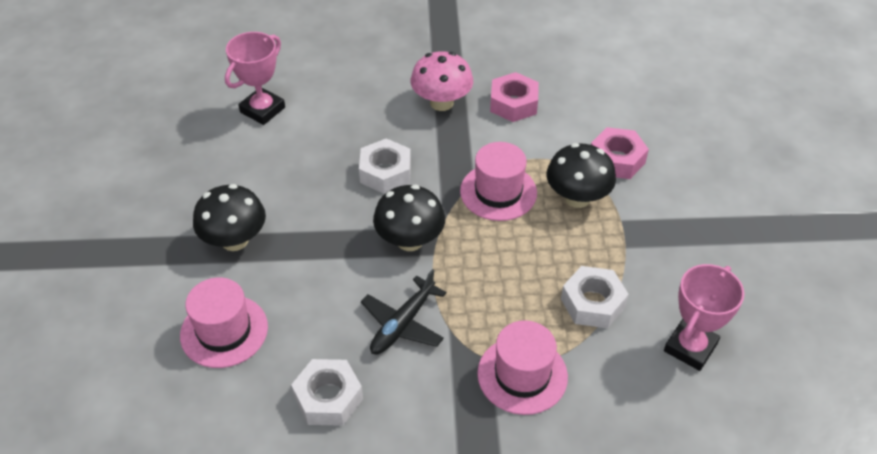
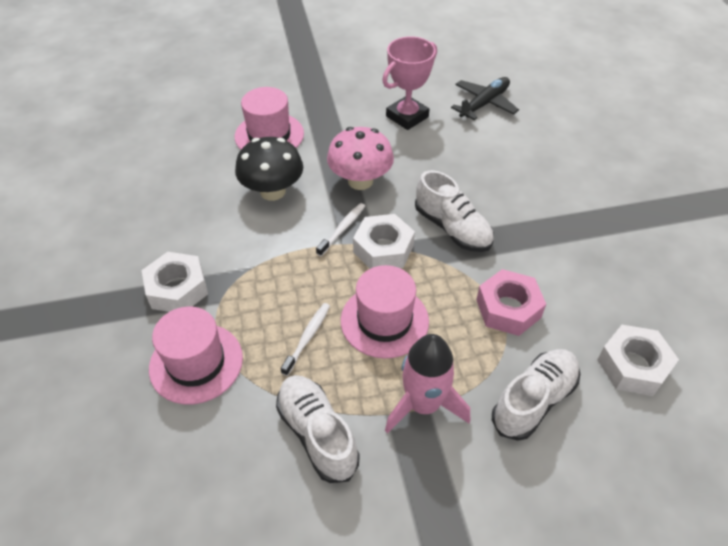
black mushroom: [193,184,266,251] [373,185,445,251] [547,143,616,208] = 3 -> [235,137,303,201] = 1
pink nut: [490,72,539,122] [591,127,649,179] = 2 -> [476,269,546,336] = 1
pink rocket: none = 0 -> [385,334,470,433] = 1
pink trophy: [225,32,285,125] [664,264,745,371] = 2 -> [382,36,437,130] = 1
white shoe: none = 0 -> [276,375,360,483] [415,170,494,252] [492,349,580,441] = 3
white toothbrush: none = 0 -> [280,303,330,376] [316,203,365,256] = 2

